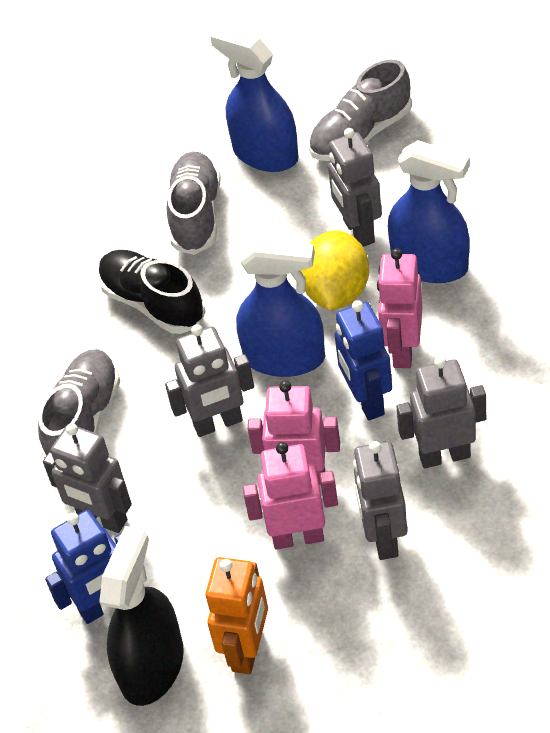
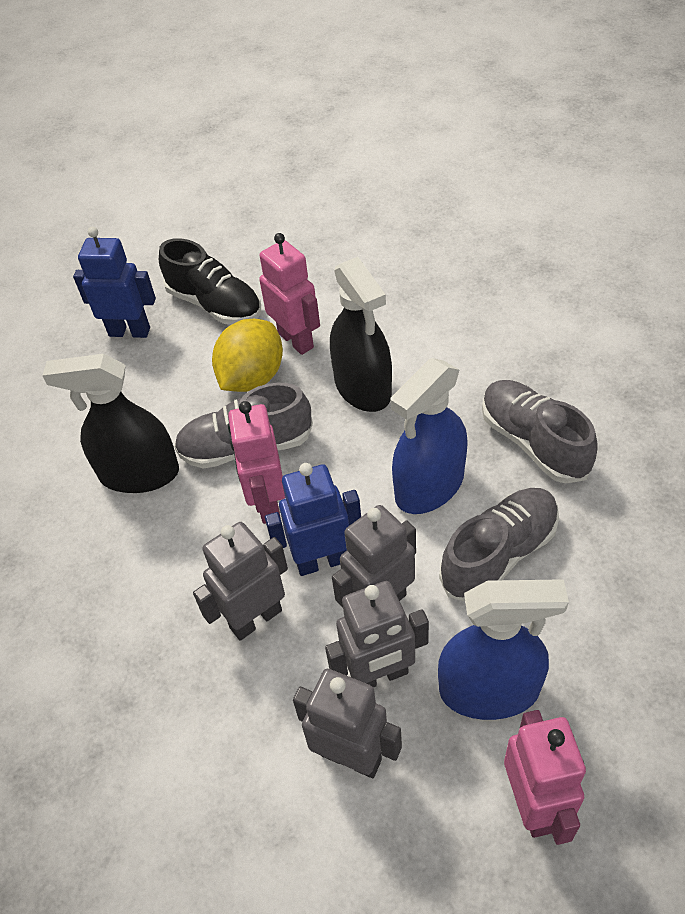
black spray bottle: [99,526,184,706] = 1 -> [42,354,179,493] [330,257,392,412] = 2
blue spray bottle: [210,27,299,172] [236,238,325,377] [388,140,470,283] = 3 -> [390,358,468,514] [438,579,569,720] = 2
grey robot: [43,423,132,533] [165,324,254,437] [328,128,382,247] [353,441,407,560] [397,356,486,468] = 5 -> [193,522,288,641] [293,669,402,778] [325,581,429,688] [332,505,416,608] = 4
orange robot: [205,557,268,674] = 1 -> none = 0

